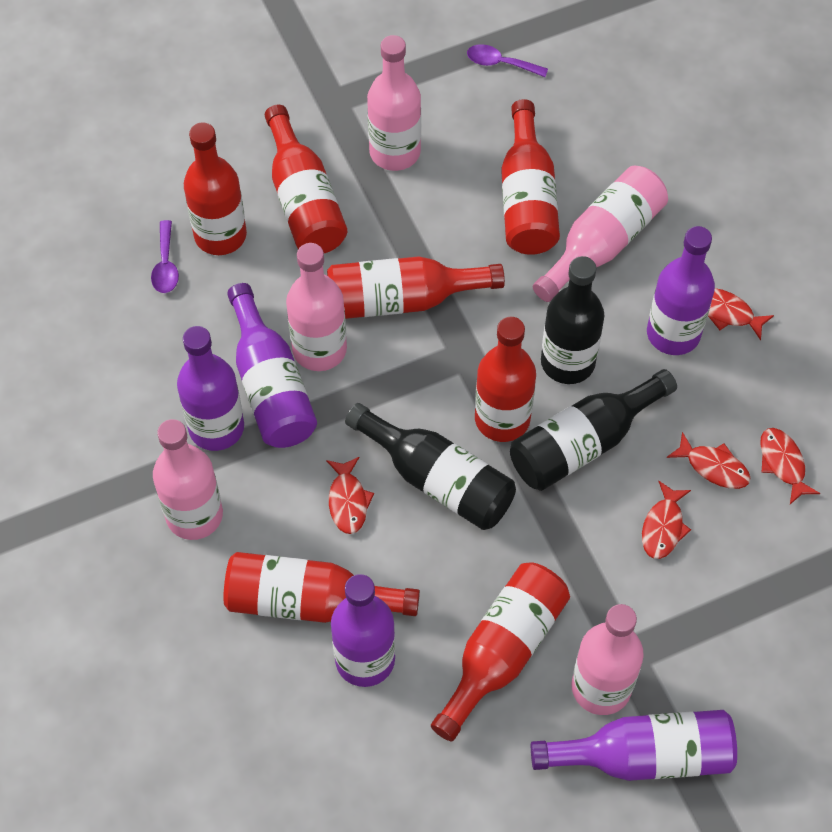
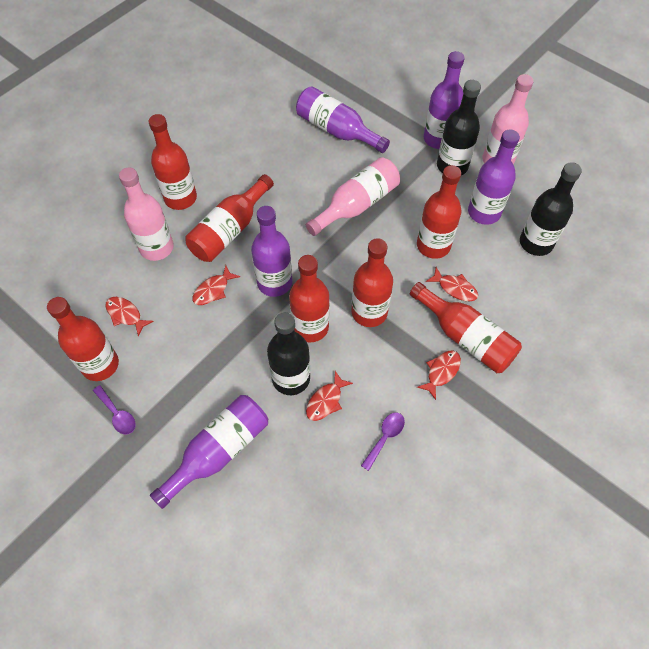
pink bottle: [153,419,223,540] [286,243,347,371] [367,35,421,171] [533,165,668,302] [571,604,644,715] = 5 -> [119,168,174,261] [306,157,400,236] [482,74,534,165] = 3

